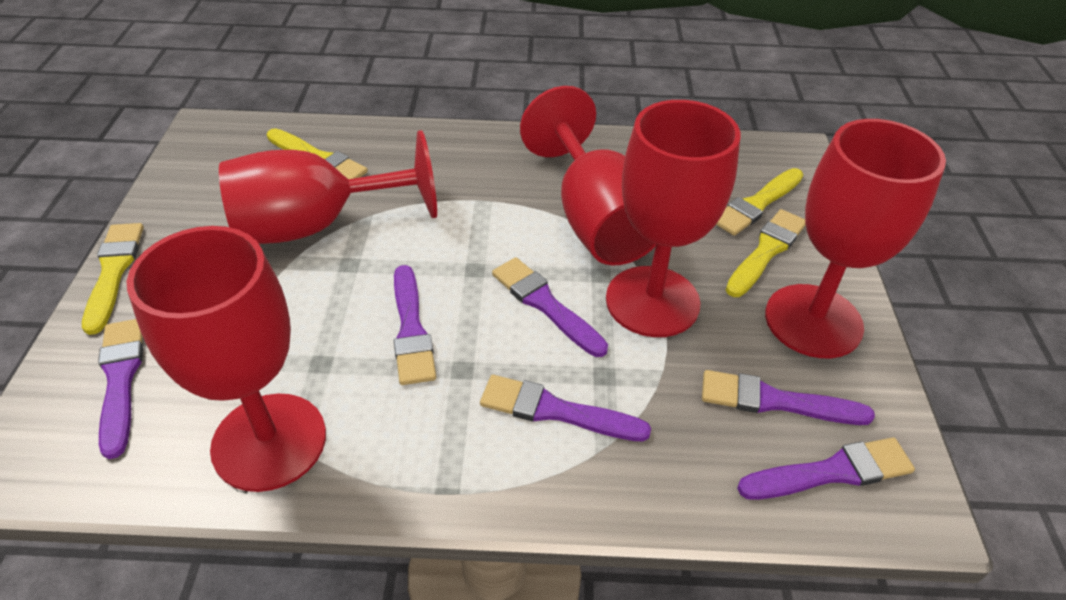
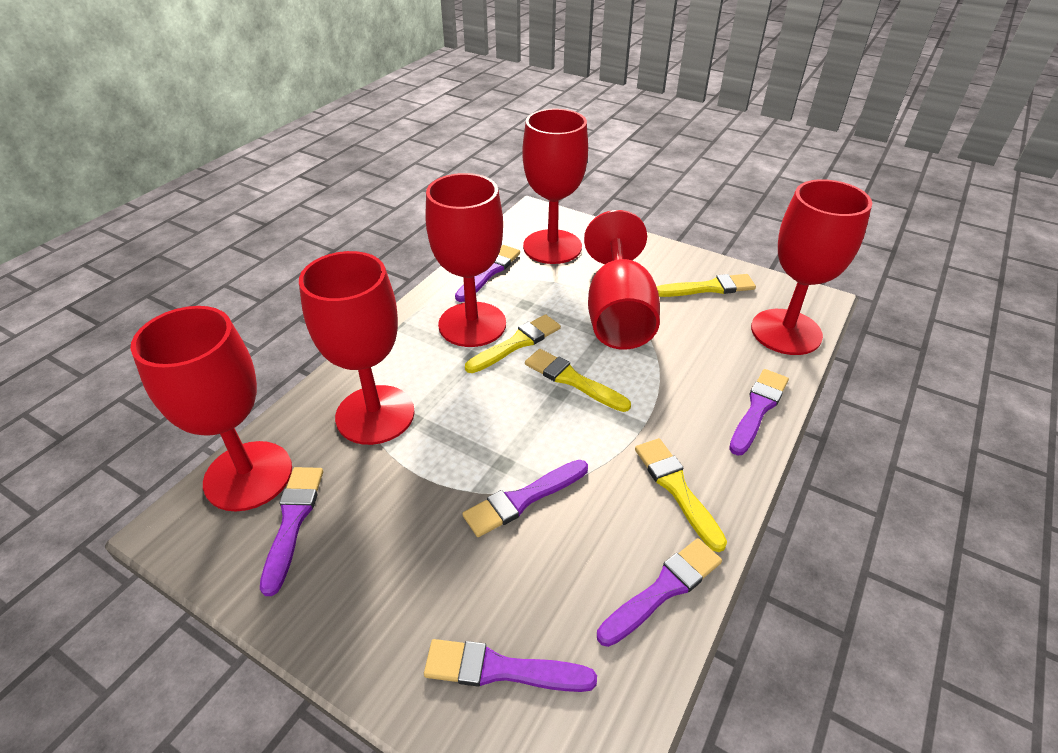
red goblet: [127,226,326,492] [219,130,437,244] [520,86,656,266] [606,100,740,337] [765,119,946,358] = 5 -> [130,306,292,512] [299,251,415,445] [426,173,506,347] [522,109,588,264] [584,210,660,350] [751,179,872,355] = 6

